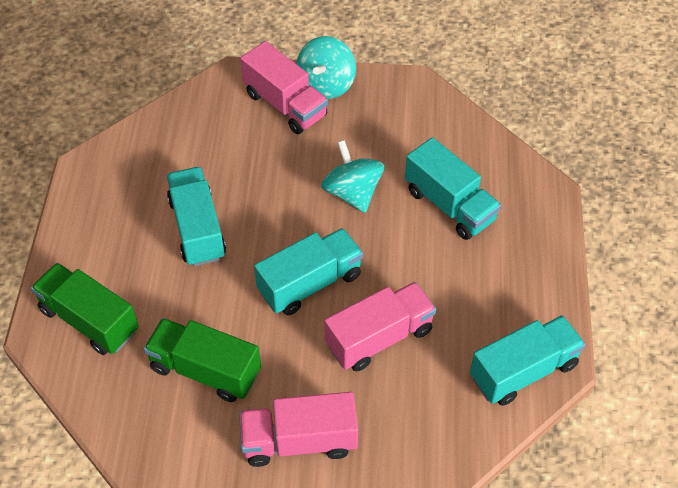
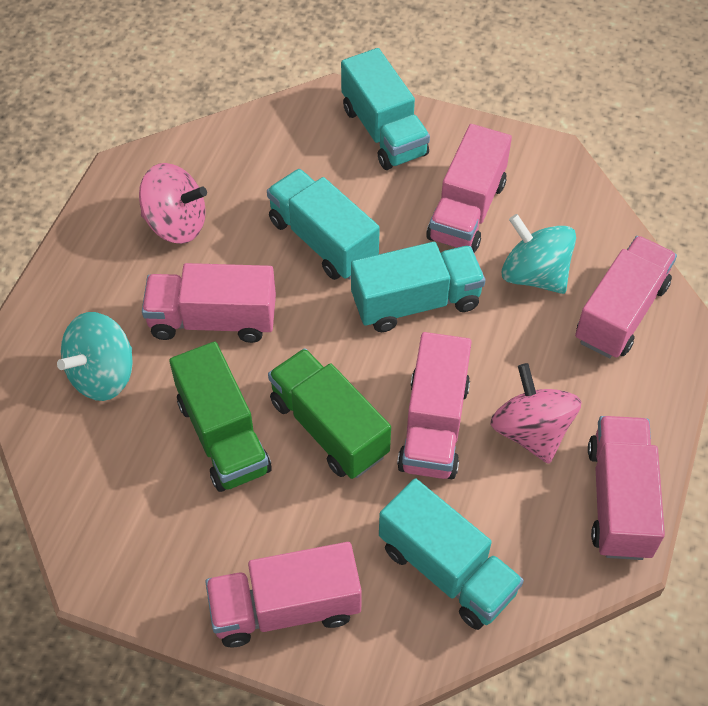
pink spinning top: none = 0 -> [139,163,207,244] [490,363,581,464] = 2
pink truck: [239,392,358,467] [240,41,328,134] [324,282,436,372] = 3 -> [142,263,276,343] [205,542,362,647] [397,332,472,479] [427,124,512,253] [575,236,677,358] [588,416,665,560] = 6

